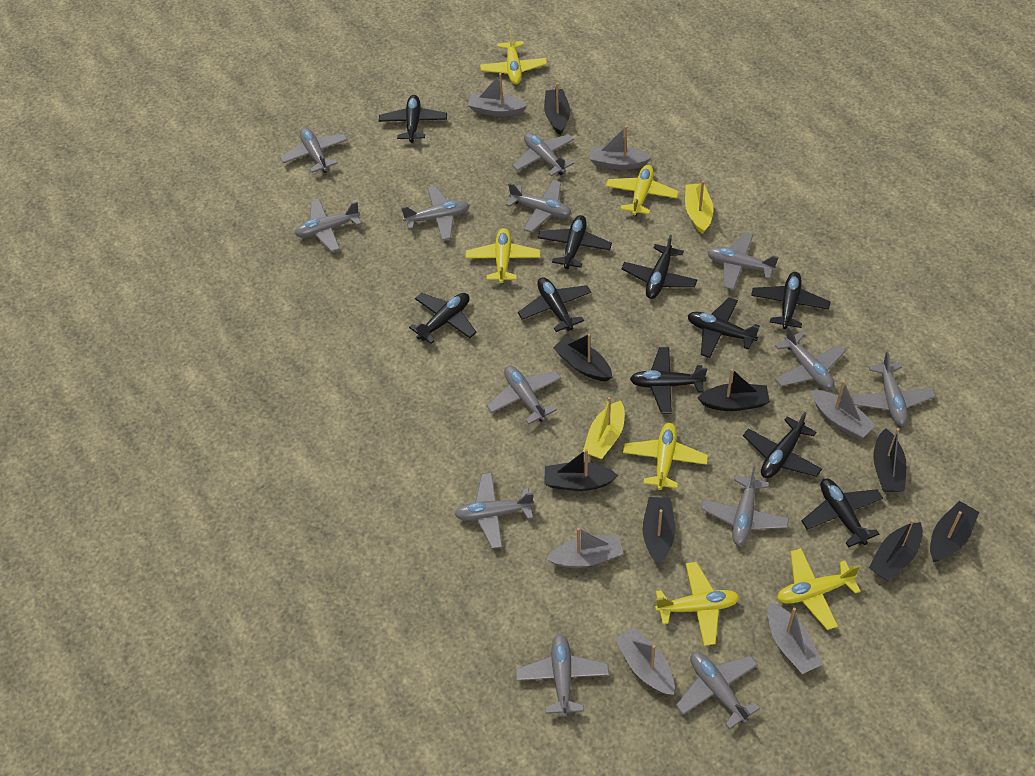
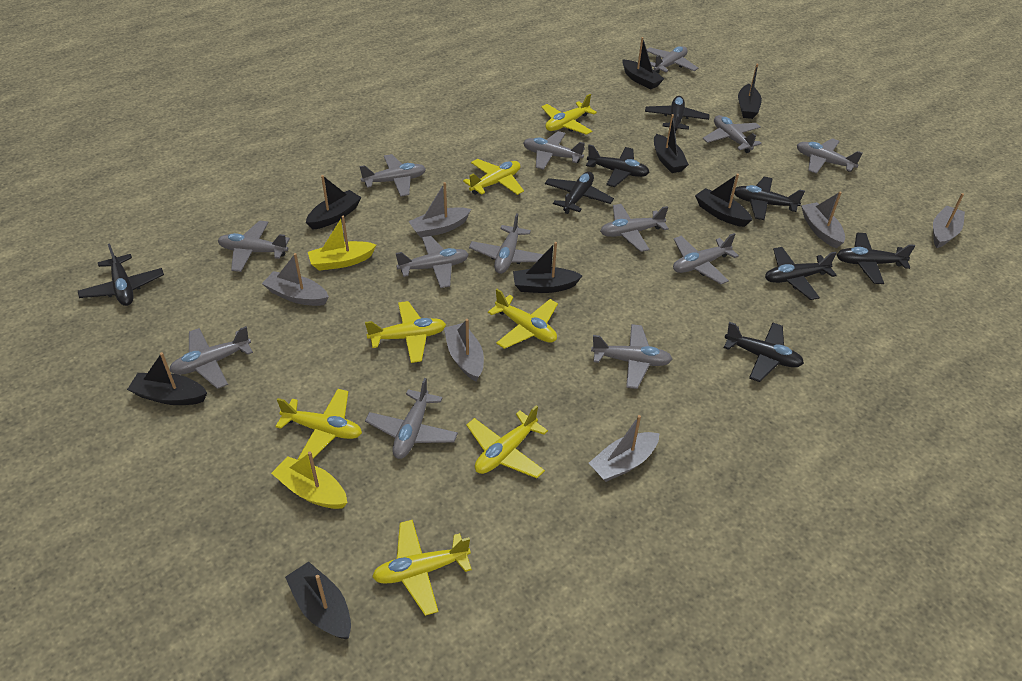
black plane: [379,95,447,143] [409,293,477,344] [518,277,591,332] [537,215,612,270] [621,235,697,299] [630,347,707,414] [687,297,760,358] [743,412,822,478] [751,272,831,329] [802,479,883,547] = 10 -> [78,243,164,306] [545,172,614,214] [586,145,650,187] [645,96,709,134] [724,322,804,382] [734,177,805,220] [765,247,837,300] [837,233,915,284] = 8
yellow plane: [465,228,540,284] [480,30,547,84] [606,165,679,216] [623,423,708,490] [655,562,739,646] [777,548,861,630] = 6 -> [275,389,362,460] [365,301,446,363] [372,520,472,616] [463,159,524,195] [466,405,548,478] [488,289,558,349] [541,94,597,135] = 7

